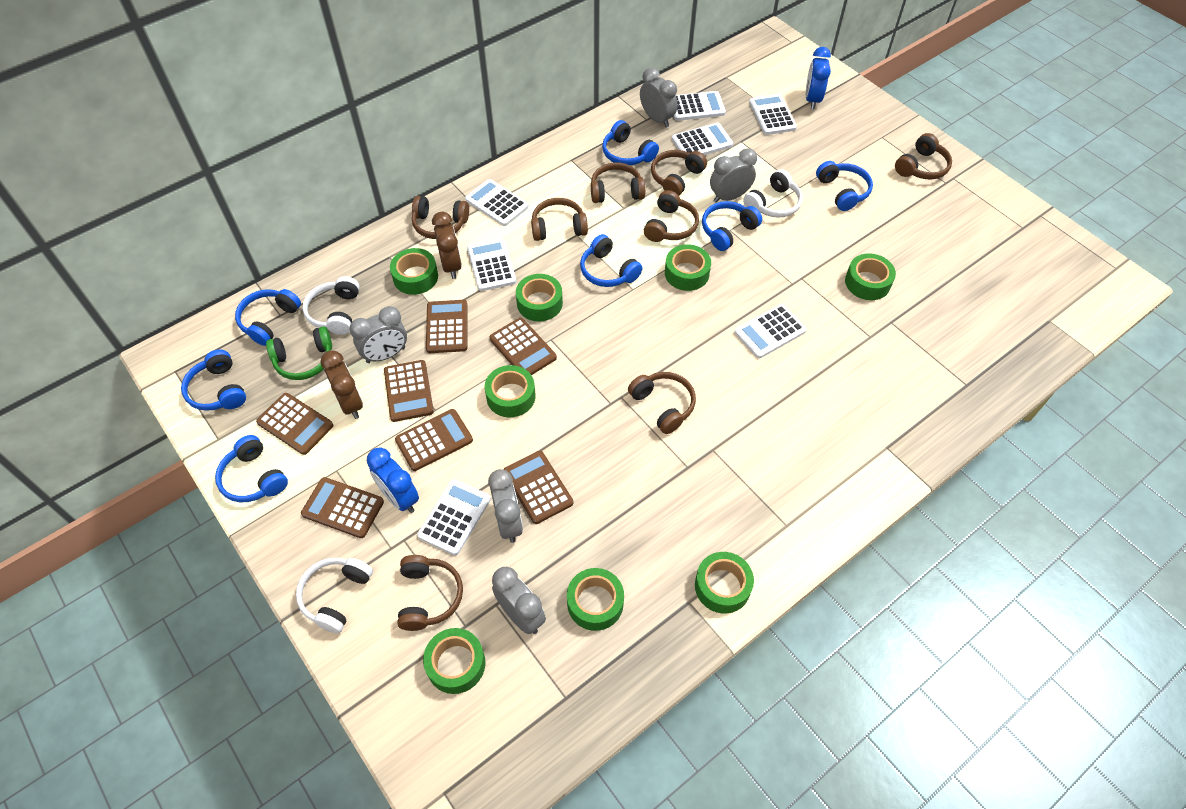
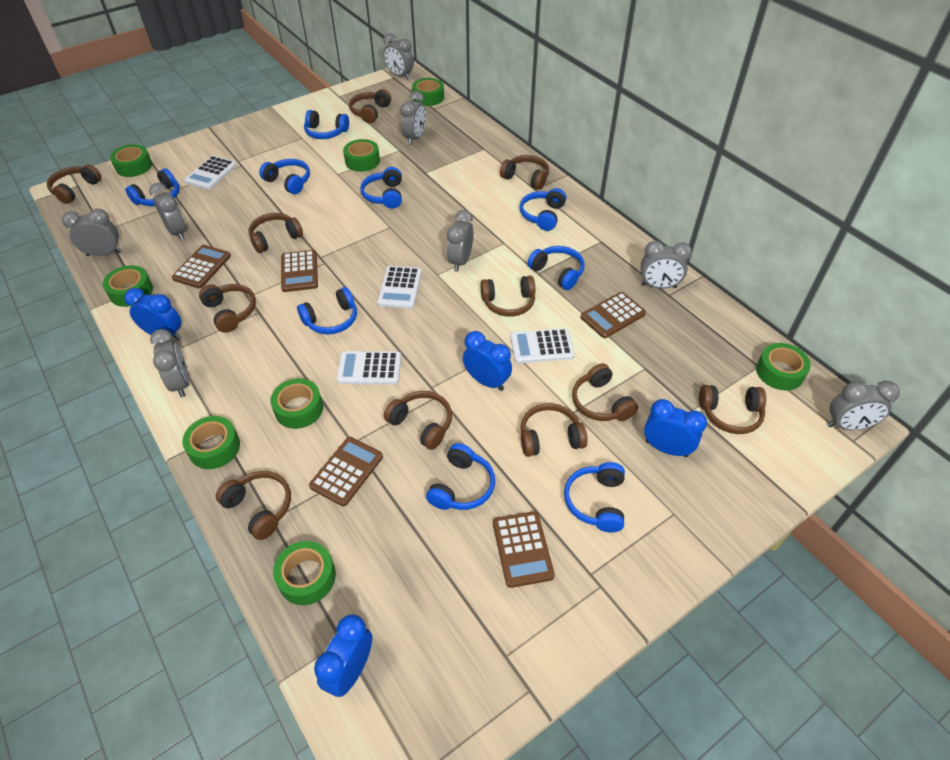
blue clock: [367,447,419,513] [806,47,831,109] = 2 -> [124,288,181,340] [314,615,372,697] [463,331,512,391] [644,399,707,457] = 4
blue headphones: [181,350,246,411] [215,435,288,502] [235,289,301,346] [580,234,643,287] [602,120,659,165] [702,201,762,251] [816,161,873,211] = 7 -> [125,168,180,206] [259,159,310,194] [297,287,357,334] [304,110,349,139] [360,167,402,209] [426,443,495,510] [519,188,566,231] [527,246,584,290] [564,462,625,533] = 9
brown calculator: [256,393,333,455] [301,477,384,538] [384,360,434,422] [395,409,473,471] [426,300,467,353] [489,318,557,375] [503,451,573,524] = 7 -> [172,245,231,288] [281,250,318,292] [309,437,383,506] [493,511,555,588] [581,292,646,338] = 5
brown clock: [320,350,363,419] [432,212,462,279] = 2 -> none = 0
brown headphones: [397,555,463,631] [412,196,469,239] [531,198,588,241] [591,162,645,203] [628,372,696,434] [644,190,699,242] [651,150,707,196] [895,133,952,179] = 8 -> [47,164,101,204] [199,284,256,333] [216,471,291,540] [249,213,303,253] [349,89,391,123] [384,391,452,450] [481,276,535,317] [500,155,549,190] [521,403,588,457] [572,363,638,421] [699,385,766,434] = 11
green headphones: [266,327,332,380] = 1 -> none = 0
grey clock: [349,306,407,363] [488,469,523,543] [492,567,546,634] [640,68,677,128] [710,148,757,203] = 5 -> [62,209,121,256] [149,183,186,241] [150,329,189,397] [383,33,414,80] [400,91,426,145] [447,210,474,272] [641,241,692,289] [827,381,900,430] = 8
white calculator: [417,479,491,555] [465,179,529,226] [467,239,516,291] [672,123,733,155] [674,91,726,121] [735,304,806,358] [749,94,797,135] = 7 -> [184,156,237,190] [336,351,401,384] [378,266,422,309] [511,328,575,363] = 4
white headphones: [296,558,373,633] [302,276,360,335] [743,169,803,218] = 3 -> none = 0

